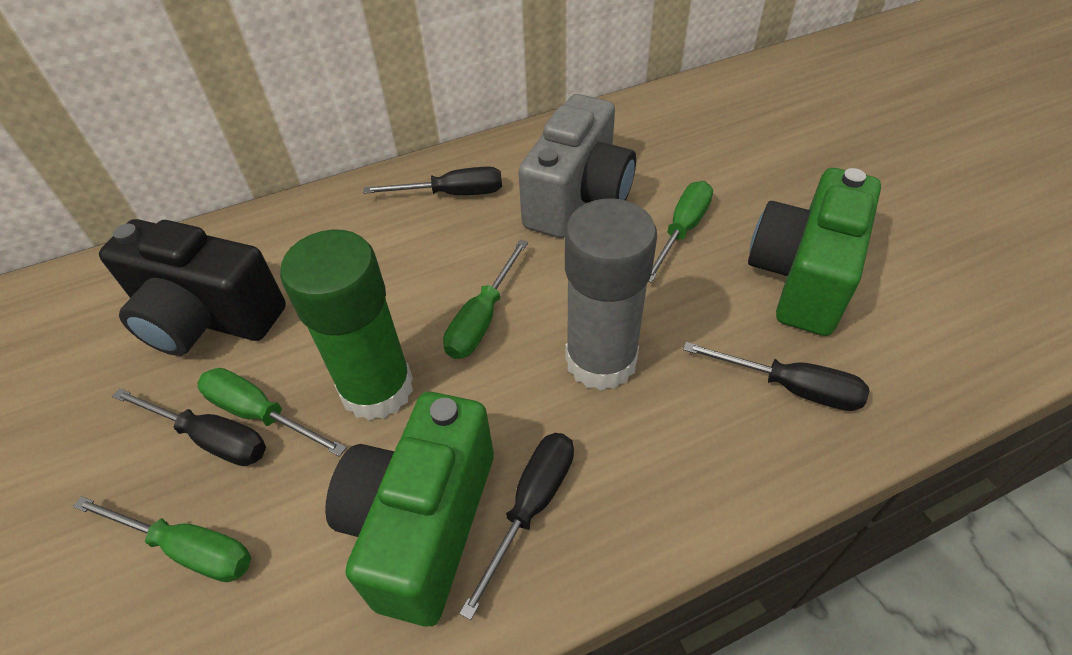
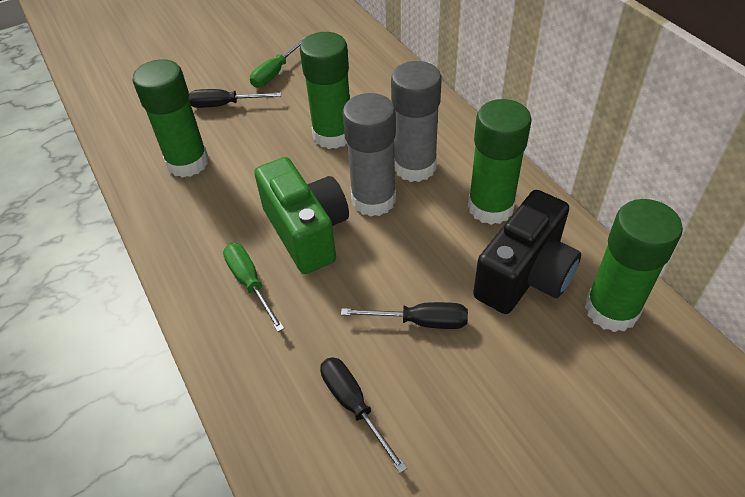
black screwdriver: [112,388,266,466] [363,167,502,195] [459,433,574,620] [683,342,869,411] = 4 -> [189,89,281,108] [320,357,407,473] [341,302,468,329] = 3
green camera: [325,392,494,626] [748,168,881,336] = 2 -> [254,157,349,274] = 1
green glue stick: [280,230,413,421] = 1 -> [133,59,209,178] [300,32,350,149] [468,99,532,225] [585,199,683,332] = 4
green screwdriver: [73,496,251,582] [197,368,347,457] [443,240,528,359] [648,181,713,283] = 4 -> [223,243,285,332] [250,37,306,87] = 2
grey camera: [518,94,636,238] = 1 -> none = 0
grey glue stick: [565,199,657,391] = 1 -> [342,93,396,217] [391,61,442,182] = 2

